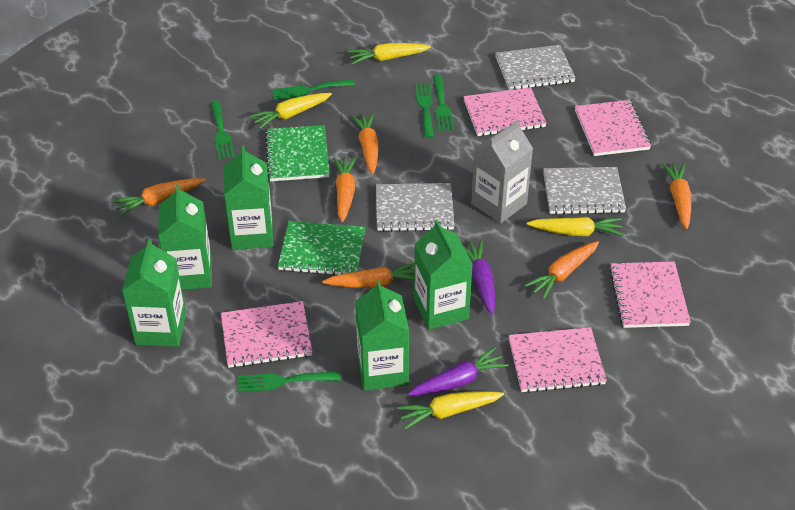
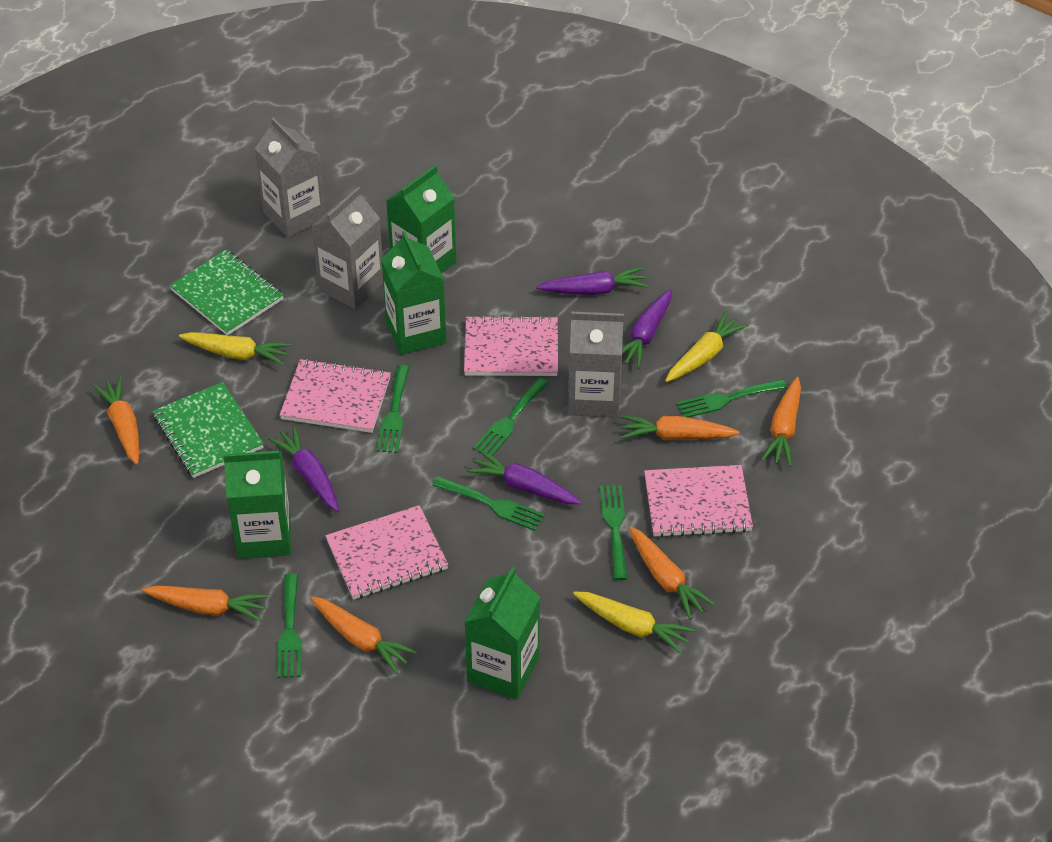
green carton: [122,239,186,347] [158,184,212,290] [224,145,273,250] [355,279,409,391] [414,220,473,330] = 5 -> [223,451,291,559] [381,231,446,355] [386,165,456,273] [464,567,540,700] = 4
green fork: [211,100,235,159] [238,372,341,392] [272,79,355,100] [415,83,434,138] [433,75,454,131] = 5 -> [277,573,301,678] [376,365,409,453] [432,476,545,531] [473,377,549,456] [600,485,627,580] [677,379,787,417] = 6
grey carton: [471,120,533,223] = 1 -> [255,117,326,238] [311,187,383,309] [568,312,624,418] = 3
grey notebook: [376,183,454,232] [495,45,576,90] [543,167,626,215] = 3 -> none = 0
pink notebook: [221,301,312,368] [463,87,547,136] [508,327,607,393] [575,100,651,156] [609,261,691,328] = 5 -> [280,359,391,433] [326,505,448,600] [464,315,558,376] [644,465,753,538] = 4
purple carrot: [408,347,508,396] [463,240,495,315] = 2 -> [268,426,339,512] [467,450,581,504] [536,267,649,295] [622,289,672,369] = 4
yellow carrot: [250,93,332,129] [348,43,431,65] [397,391,504,429] [527,217,624,236] = 4 -> [179,332,292,365] [573,591,695,654] [665,311,749,382] = 3

